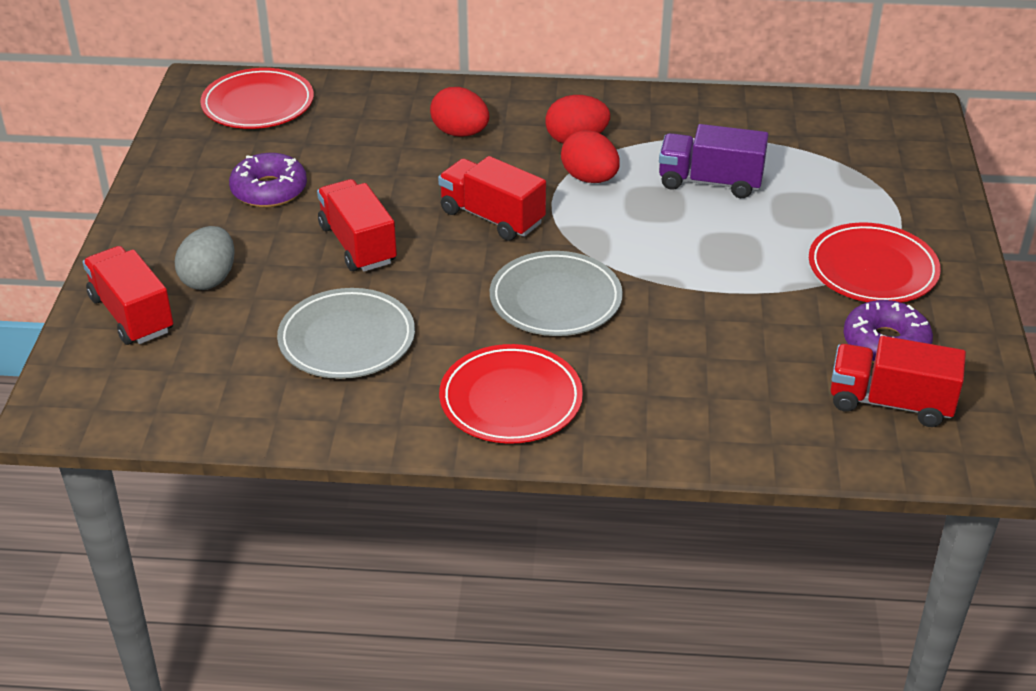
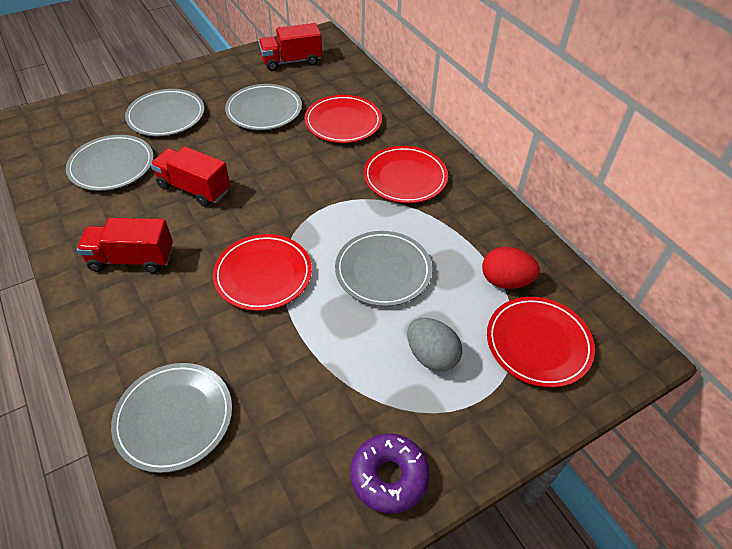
grey plate: [277,288,415,379] [490,251,623,336] = 2 -> [66,135,154,191] [111,363,232,473] [125,89,205,136] [225,84,302,130] [335,231,432,306] = 5
purple donut: [229,153,307,207] [843,300,933,363] = 2 -> [351,434,430,514] = 1
purple truck: [659,124,768,198] = 1 -> none = 0
red egg: [430,87,489,137] [545,95,610,144] [561,130,620,183] = 3 -> [482,247,540,289] = 1
red plate: [200,68,314,129] [439,344,583,444] [809,222,941,303] = 3 -> [213,234,312,311] [305,95,382,143] [363,146,448,203] [487,297,595,388] = 4
red truck: [83,246,173,345] [317,179,397,272] [438,156,546,241] [830,336,966,427] = 4 -> [77,218,173,273] [150,146,230,207] [258,23,322,71] = 3

